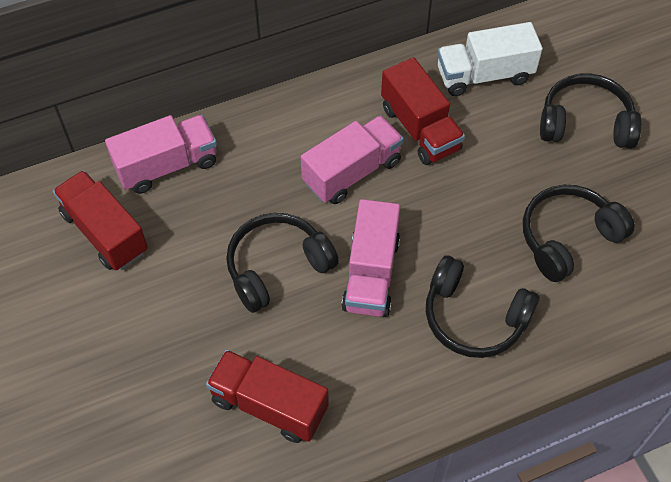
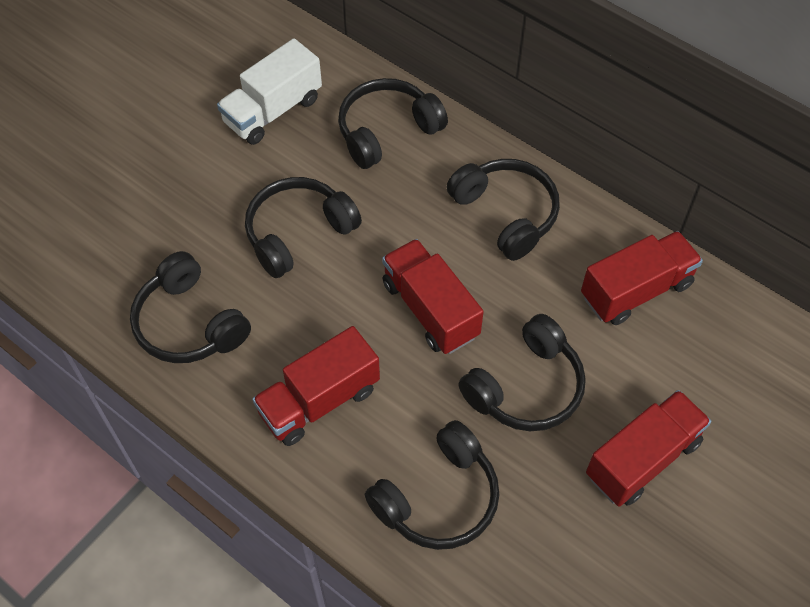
black headphones: [226,213,339,313] [426,255,540,358] [523,185,635,282] [540,73,642,149] = 4 -> [130,251,251,363] [245,177,362,278] [338,78,448,169] [365,420,499,550] [447,159,560,261] [458,314,586,431] = 6
pink truck: [105,115,217,194] [301,115,404,204] [341,199,400,317] = 3 -> none = 0
red truck: [53,170,148,271] [206,350,329,443] [381,57,465,165] = 3 -> [252,326,380,446] [382,239,484,354] [581,231,703,325] [586,390,711,507] = 4

